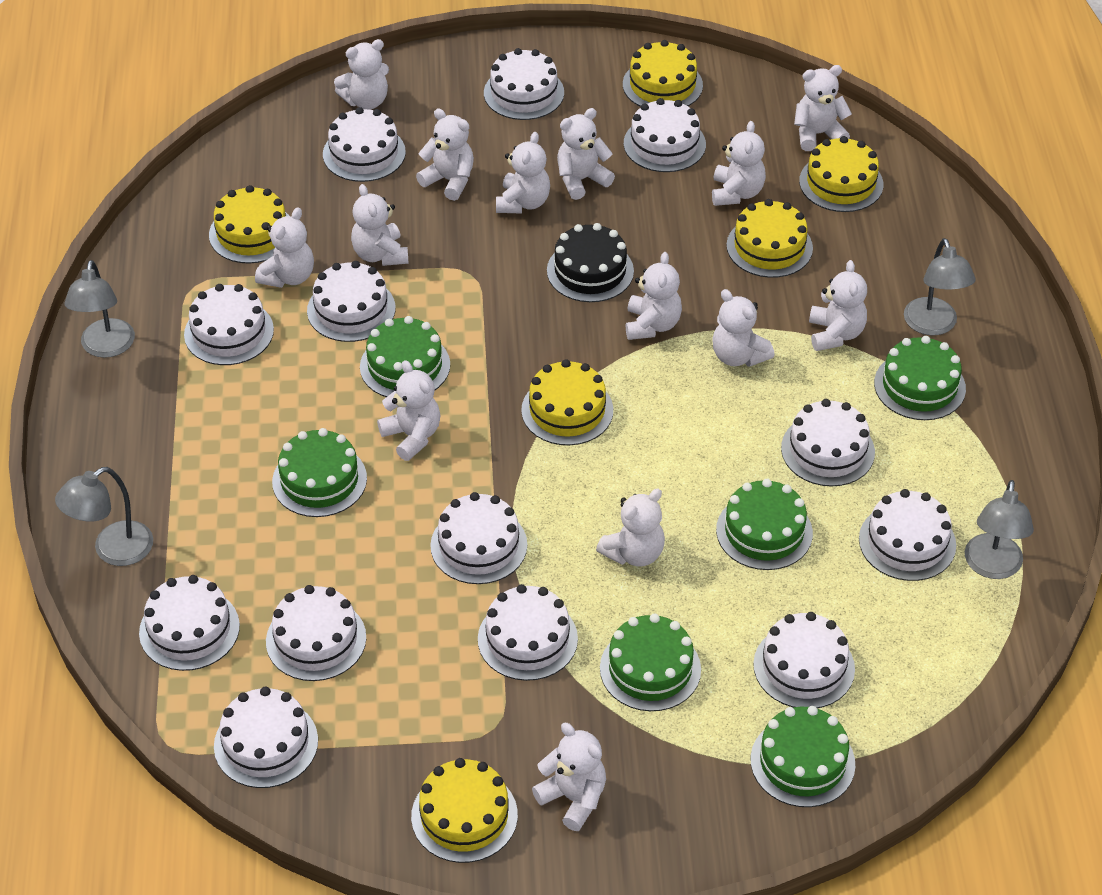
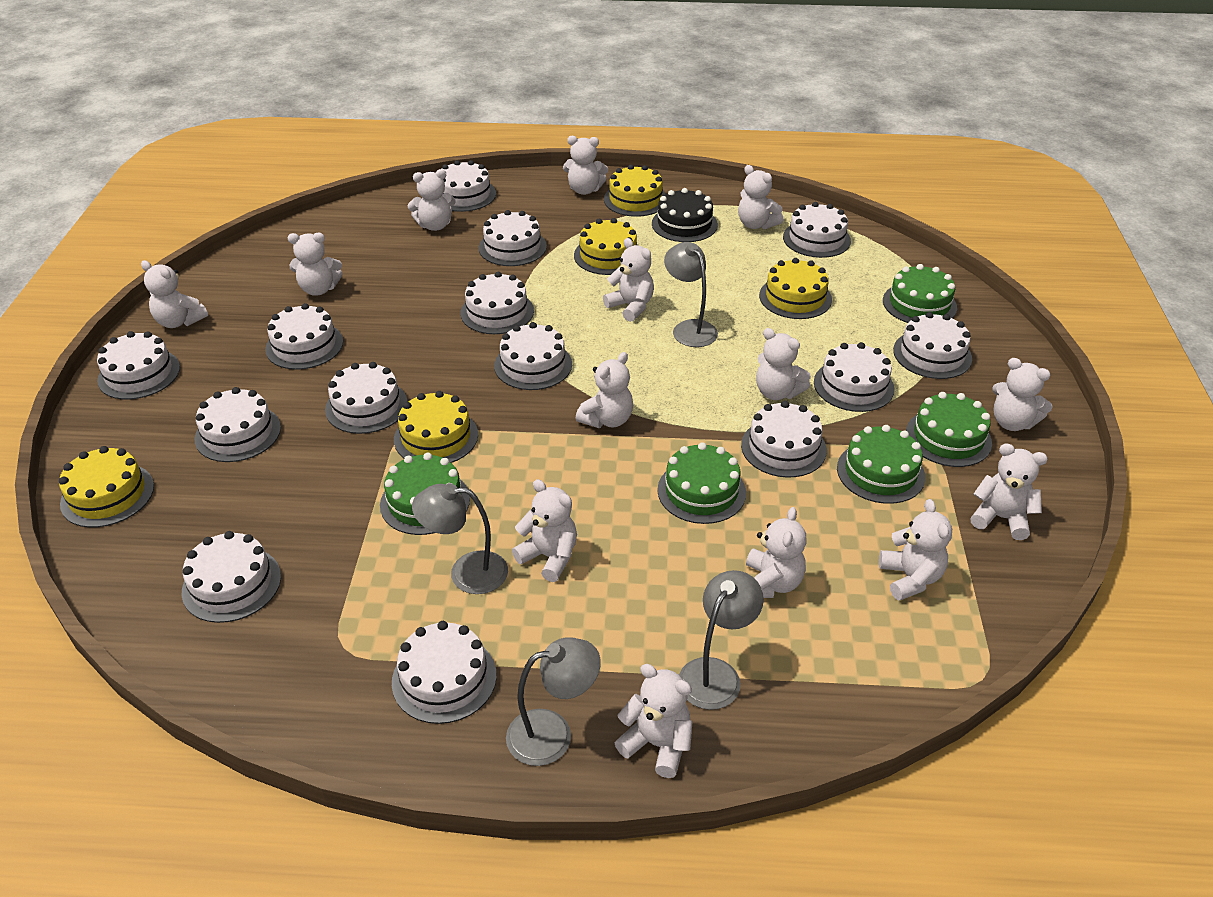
green cake: [272,428,367,517] [360,316,450,397] [600,614,701,711] [716,479,813,570] [750,706,855,807] [874,336,966,420] = 6 -> [380,452,470,535] [657,442,746,524] [837,425,925,504] [883,264,957,323] [906,392,992,467] = 5
white cake: [139,575,240,671] [184,284,274,365] [214,687,318,788] [266,585,366,681] [307,261,396,342] [323,107,406,182] [430,492,527,584] [478,584,578,681] [484,48,564,120] [624,98,706,172] [753,612,855,708] [781,399,875,487] [859,489,956,581] = 13 -> [97,331,180,399] [182,531,281,623] [195,387,281,462] [265,303,343,370] [325,362,408,434] [392,621,497,724] [442,160,496,212] [460,272,534,334] [479,210,547,266] [494,322,572,390] [741,401,827,478] [783,202,851,258] [814,342,895,412] [893,312,972,379] = 14
yellow cake: [209,185,289,264] [411,758,518,863] [521,359,613,445] [623,40,703,107] [727,199,813,278] [799,136,883,212] = 6 -> [59,446,154,528] [394,391,478,463] [574,218,637,275] [604,165,666,217] [759,258,832,319] = 5

